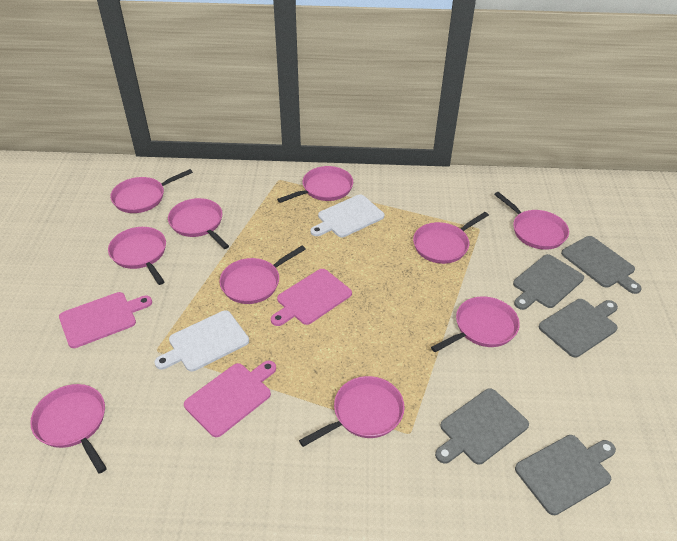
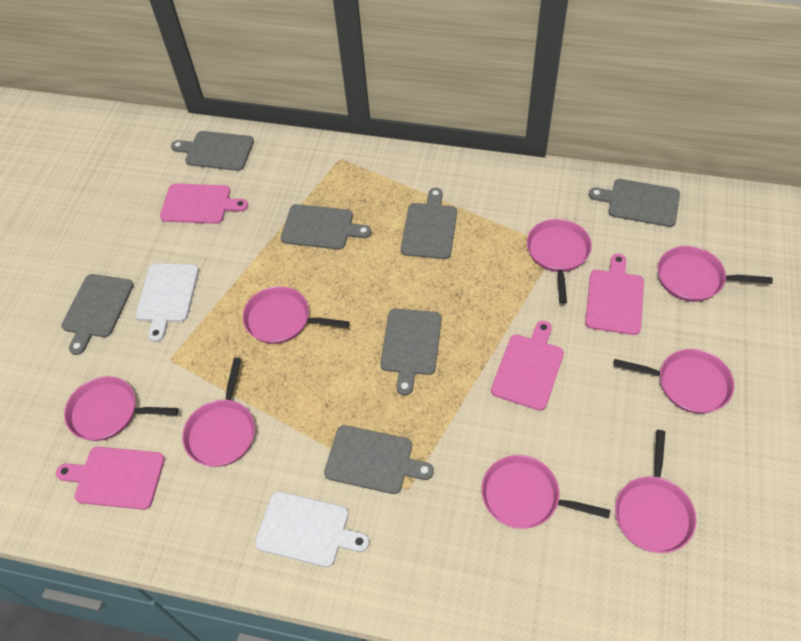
grey cutting board: [435,388,529,464] [513,254,584,310] [515,435,616,515] [539,299,618,358] [561,236,641,294] = 5 -> [61,274,134,355] [171,131,254,171] [281,204,371,250] [324,425,434,494] [380,309,442,396] [401,188,457,259] [589,179,680,227] = 7
pink cutting board: [59,292,152,348] [184,360,276,437] [271,269,352,326] = 3 -> [56,447,165,510] [160,184,248,224] [491,321,564,411] [585,254,644,335] = 4
pink pan: [30,384,107,474] [108,227,166,285] [110,169,193,213] [168,198,229,249] [220,246,306,304] [277,166,353,203] [299,376,405,447] [413,212,489,264] [431,296,520,352] [494,192,569,250] = 10 -> [64,376,178,441] [182,358,255,467] [242,286,350,344] [482,455,610,529] [527,219,592,303] [613,349,734,414] [615,430,696,553] [658,246,773,302] = 8

